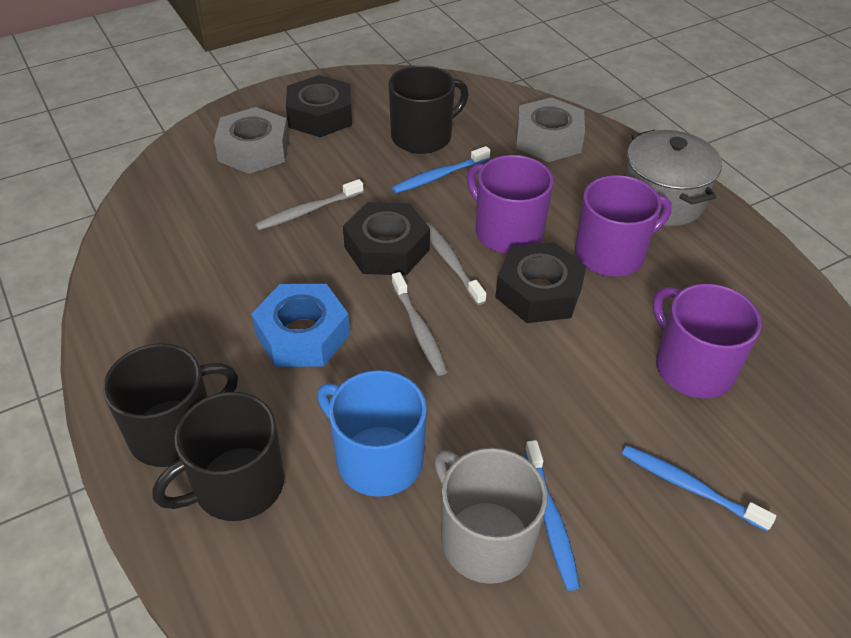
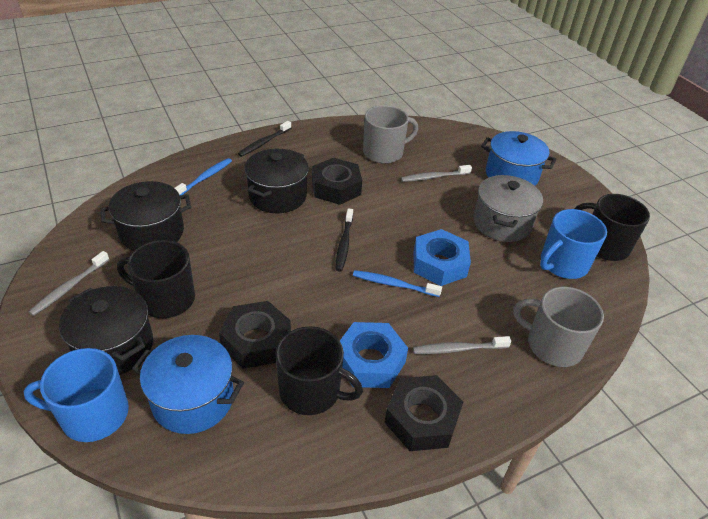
black pot: none = 0 -> [59,286,153,375] [100,181,191,251] [245,149,309,213] = 3
black toothbrush: none = 0 -> [238,121,291,157] [335,208,353,271] = 2
blue mug: [317,370,427,497] = 1 -> [23,348,129,442] [540,209,607,279] = 2
blue nut: [251,284,350,367] = 1 -> [340,322,408,388] [414,229,471,286] = 2
blue pot: none = 0 -> [132,335,244,434] [481,131,556,186] = 2
blue toothbrush: [392,146,490,193] [525,440,580,591] [622,445,776,531] = 3 -> [175,158,232,195] [353,270,442,297] = 2
grey mug: [434,448,547,584] = 1 -> [363,105,418,164] [513,287,604,367] = 2
grey nut: [214,107,289,174] [516,97,585,162] = 2 -> none = 0
purple mug: [467,155,553,254] [575,175,672,277] [653,284,762,398] = 3 -> none = 0

